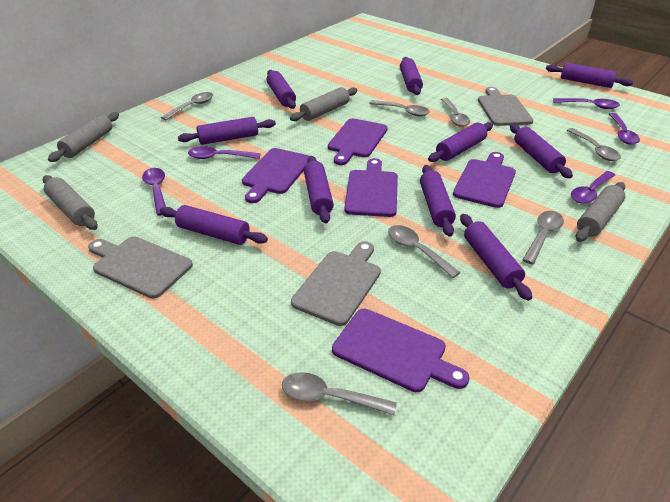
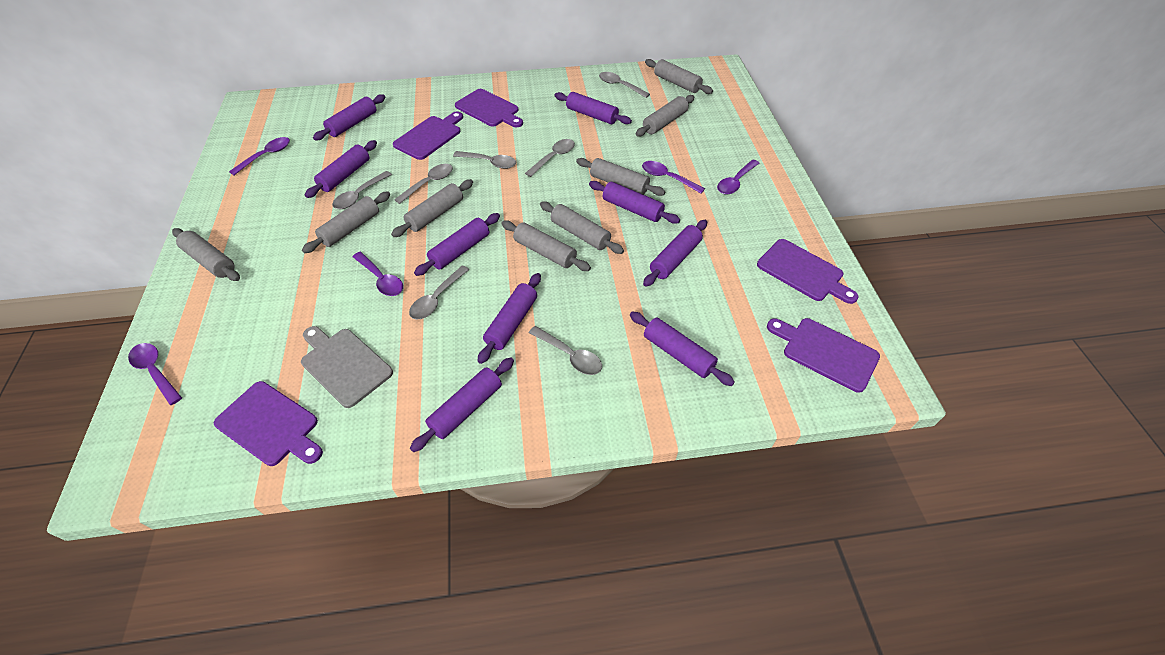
grey cutting board: [88,236,193,299] [291,241,381,326] [478,87,533,126] = 3 -> [301,326,393,408] = 1
grey rolling pin: [43,175,98,230] [48,112,119,162] [290,87,357,121] [576,182,625,242] = 4 -> [172,228,240,281] [302,191,390,253] [391,179,473,237] [501,220,591,271] [540,201,624,254] [576,158,665,196] [636,95,694,137] [645,59,713,94] = 8
purple rolling pin: [160,205,268,245] [178,117,276,145] [267,70,296,109] [304,156,334,223] [400,57,423,95] [420,165,456,237] [428,122,493,162] [460,214,532,301] [510,124,573,178] [546,63,633,88] = 10 -> [305,140,377,198] [313,94,385,140] [410,357,514,452] [414,213,500,276] [477,273,541,364] [555,92,632,124] [589,181,680,224] [630,311,735,386] [643,220,707,287] = 9

